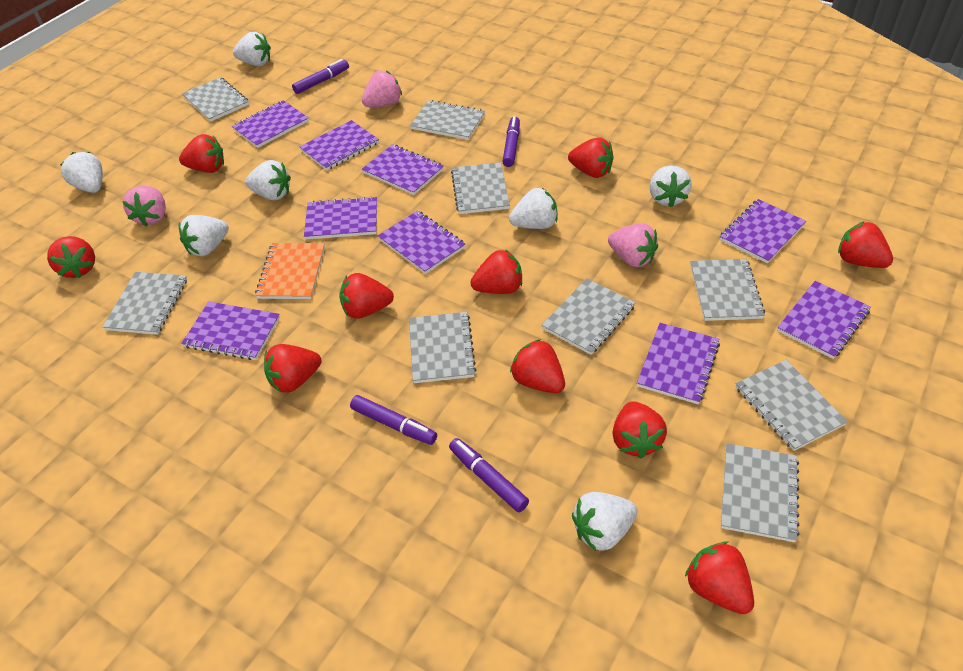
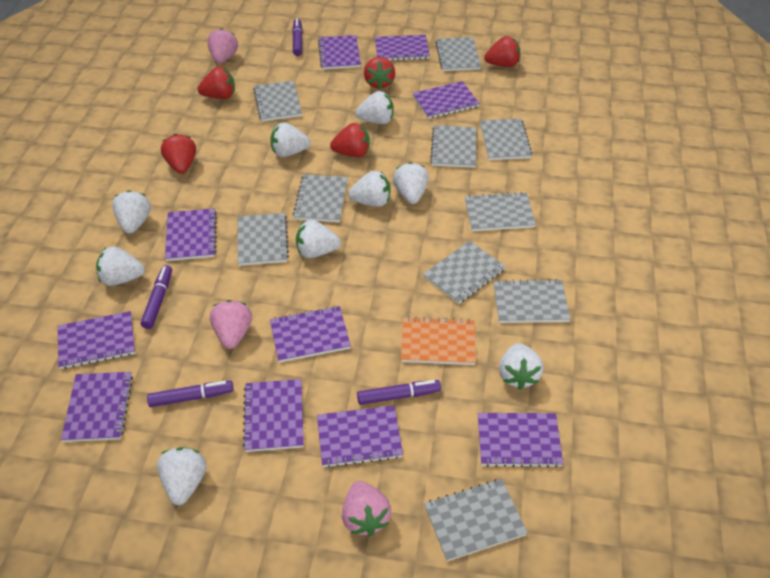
grey notebook: [103,272,187,335] [182,77,249,122] [409,312,476,383] [410,100,485,140] [451,162,510,214] [542,278,636,355] [690,259,765,321] [721,443,799,542] [735,360,848,451] = 9 -> [238,213,289,266] [253,81,302,121] [293,174,348,222] [423,241,506,304] [424,479,528,561] [430,125,476,168] [435,37,481,71] [465,192,536,231] [480,119,533,160] [494,279,570,323] = 10
purple notebook: [181,302,280,360] [232,100,309,148] [300,120,379,170] [304,196,377,240] [362,144,444,195] [378,210,465,274] [637,323,720,404] [720,199,806,263] [777,281,871,359] = 9 -> [58,311,135,369] [61,372,133,442] [165,208,217,261] [243,379,304,452] [270,306,351,362] [317,405,403,468] [318,35,361,70] [375,35,430,61] [412,81,480,119] [478,413,563,468] = 10
red strawberry: [47,236,95,278] [179,134,224,173] [264,344,321,393] [339,273,394,319] [470,249,522,294] [510,339,565,393] [568,137,614,178] [612,401,667,459] [685,542,754,614] [838,221,893,268] = 10 -> [161,134,196,174] [198,67,235,99] [330,123,370,157] [364,57,395,89] [484,36,520,67] = 5
white strawberry: [60,152,103,193] [179,215,229,256] [233,32,271,66] [245,160,291,200] [509,188,557,229] [572,492,638,551] [649,165,692,207] = 7 -> [96,246,145,286] [112,190,151,234] [157,447,206,505] [270,122,311,157] [296,220,341,258] [348,171,390,207] [355,91,394,124] [393,162,429,204] [499,343,543,390] = 9

